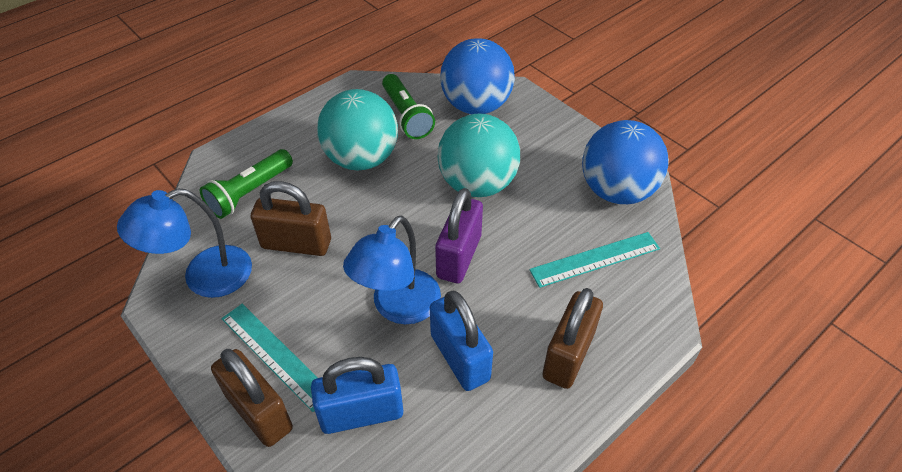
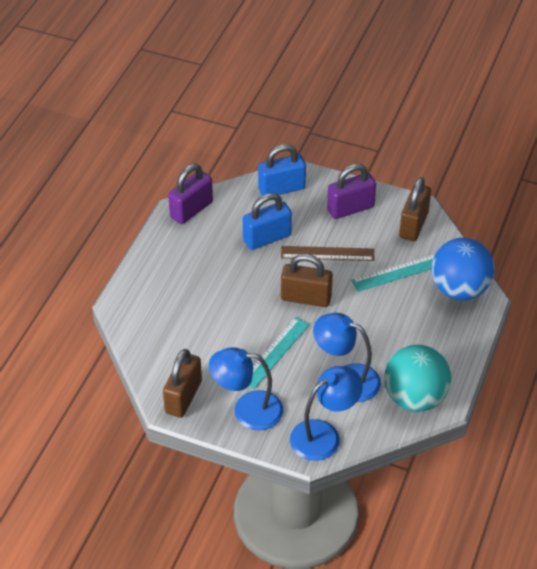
blue ball: [440,38,515,114] [582,120,669,204] = 2 -> [431,238,495,300] = 1
blue lamp: [117,188,252,298] [343,215,441,324] = 2 -> [209,347,284,430] [290,366,363,461] [313,313,381,402] = 3
brown ruler: none = 0 -> [281,246,374,261] = 1
green flashlight: [200,149,293,219] [382,74,435,139] = 2 -> none = 0
purple padlock: [435,188,483,283] = 1 -> [168,164,213,224] [327,164,376,219] = 2
turquoise ball: [317,89,398,170] [437,114,520,197] = 2 -> [384,345,451,412] = 1

